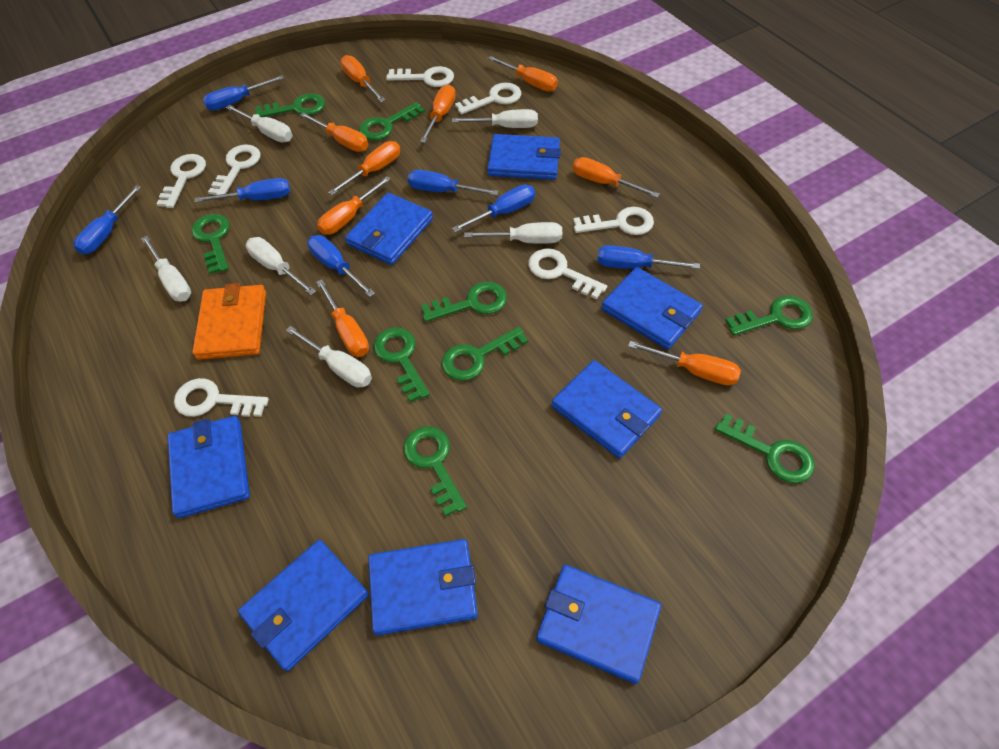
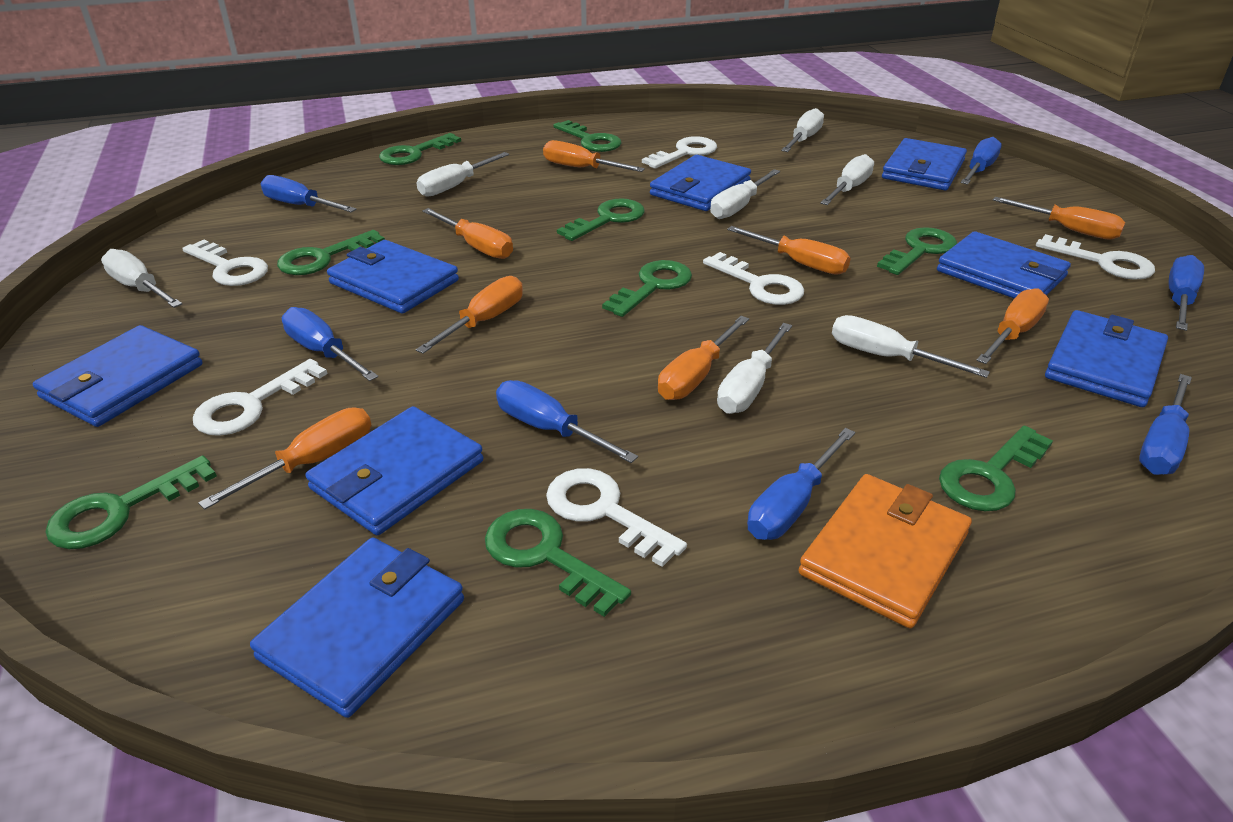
orange screwdriver: [300,112,368,152] [316,279,369,357] [317,176,391,235] [328,141,400,195] [340,55,386,102] [420,85,456,143] [488,56,558,91] [573,157,660,198] [628,341,741,385] = 9 -> [198,408,372,510] [416,276,523,354] [422,208,513,259] [543,140,645,172] [658,316,749,400] [727,226,851,275] [976,288,1049,364] [993,197,1125,240] = 8
white key: [157,154,206,208] [174,378,269,417] [208,145,260,195] [386,66,454,87] [455,83,521,115] [528,248,607,299] [573,207,654,235] = 7 -> [182,240,268,286] [193,359,327,436] [546,468,687,567] [642,136,717,169] [703,252,804,305] [1036,234,1155,280] = 6
white screwdriver: [141,236,191,302] [226,105,292,142] [246,237,316,295] [286,326,372,388] [452,109,538,128] [464,222,562,244] = 6 -> [101,249,182,308] [416,152,509,197] [710,169,780,219] [717,323,792,414] [781,108,824,152] [820,154,874,205] [832,315,990,378] = 7

